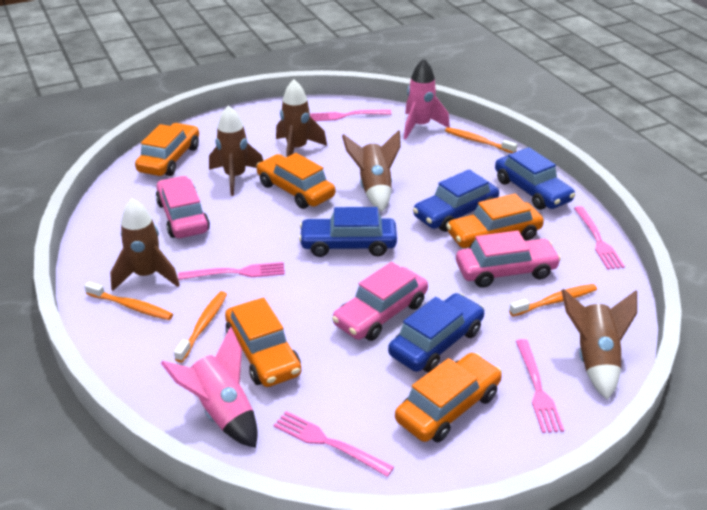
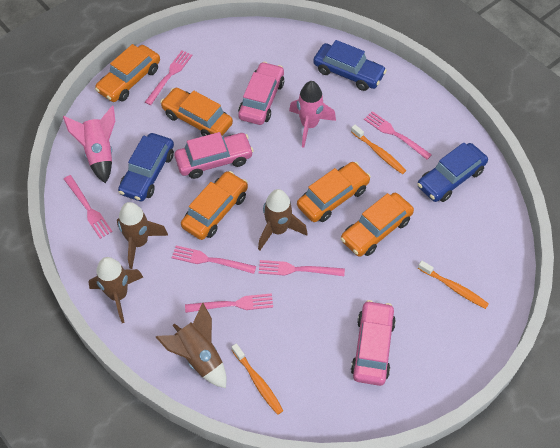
blue car: [299,207,397,257] [388,293,485,372] [413,170,499,232] [495,147,576,210] = 4 -> [118,133,174,201] [313,40,387,91] [417,142,488,202] = 3
brown rocket: [110,198,180,291] [209,105,263,196] [276,80,327,157] [342,130,401,212] [561,289,637,400] = 5 -> [89,257,143,323] [117,202,168,269] [156,303,227,388] [258,189,308,250] = 4
orange toothbrush: [84,282,173,320] [174,291,227,363] [445,127,517,153] [509,284,597,316] = 4 -> [232,343,283,415] [351,125,406,174] [418,261,489,309] = 3
pink fork: [178,262,285,280] [273,411,394,477] [310,110,392,121] [516,339,564,433] [574,206,625,270] = 5 -> [64,175,113,239] [145,51,193,105] [172,246,256,274] [185,293,273,313] [259,260,345,276] [364,111,432,160] = 6

